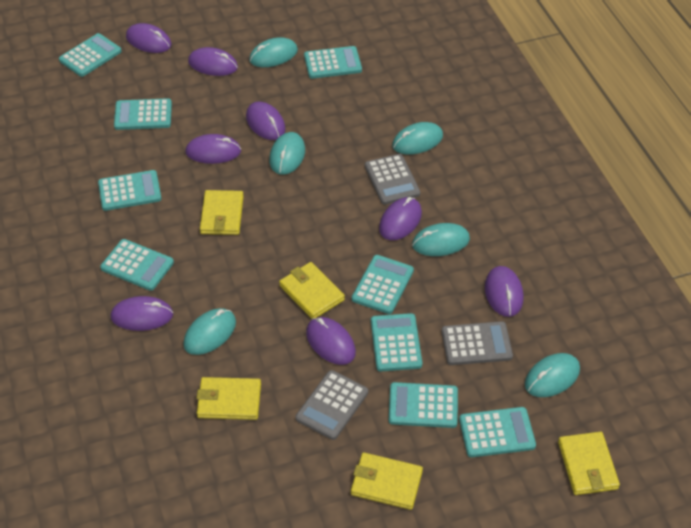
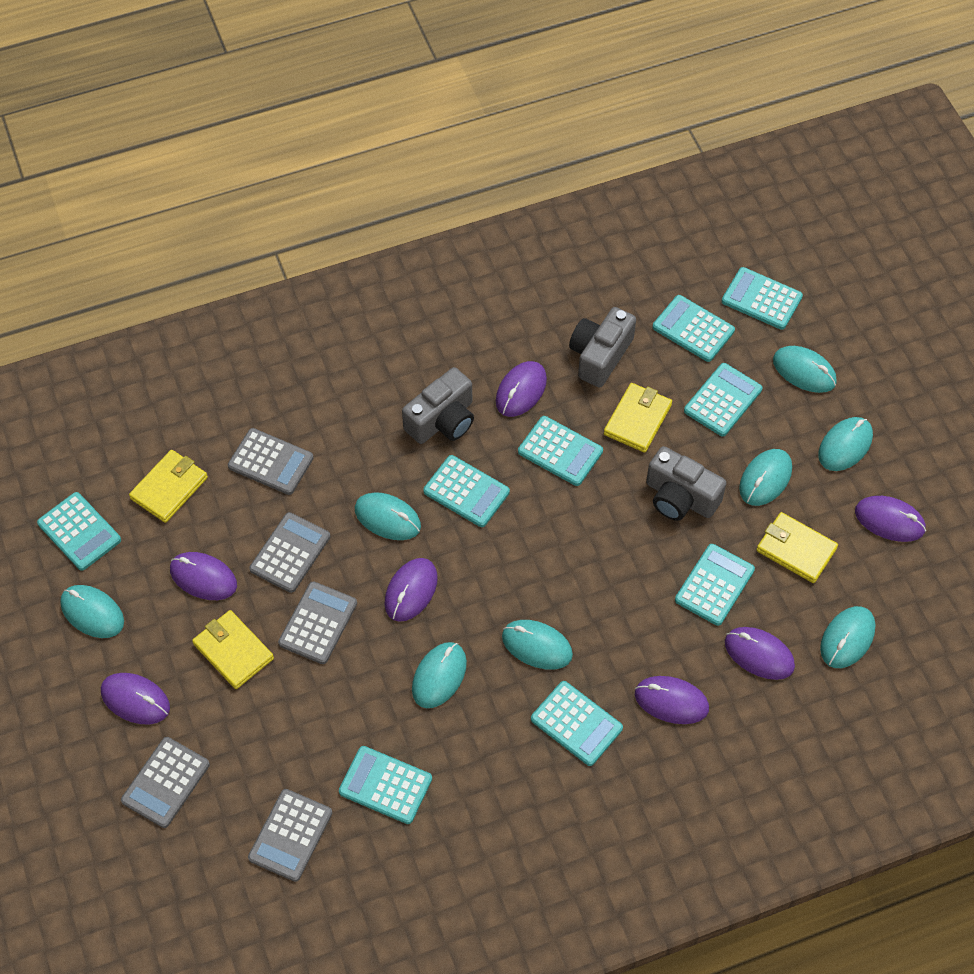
grey calculator: [296,370,368,440] [365,154,420,205] [442,321,513,365] = 3 -> [121,737,210,828] [228,428,314,495] [248,789,332,882] [249,512,330,593] [278,581,357,664] = 5
grey camera: none = 0 -> [402,367,474,444] [569,307,636,388] [646,446,726,521] = 3
purple mouse: [111,296,173,331] [126,23,171,53] [185,134,241,164] [188,47,238,76] [246,102,285,140] [306,317,356,365] [379,197,422,240] [485,266,524,317] = 8 -> [101,673,170,724] [170,552,237,600] [384,558,438,622] [496,361,547,417] [635,676,709,724] [725,627,795,680] [855,496,926,542] = 7
turquoise mouse: [183,308,236,355] [249,37,298,67] [269,132,305,175] [392,122,443,155] [412,223,470,256] [525,353,580,397] = 6 -> [60,585,124,638] [355,492,421,540] [412,642,467,708] [502,620,573,670] [739,449,792,506] [773,346,837,393] [818,417,873,471] [820,606,875,668] = 8
yellow wallet: [196,377,261,420] [200,190,244,235] [279,262,345,319] [351,452,423,510] [558,432,620,495] = 5 -> [129,450,208,523] [192,610,274,689] [604,383,672,453] [756,512,838,583] = 4

